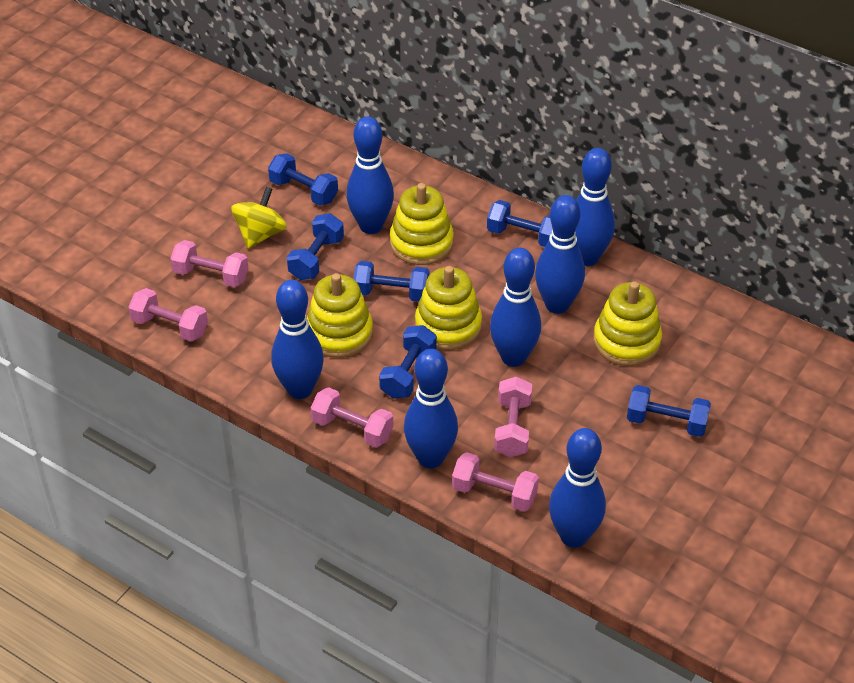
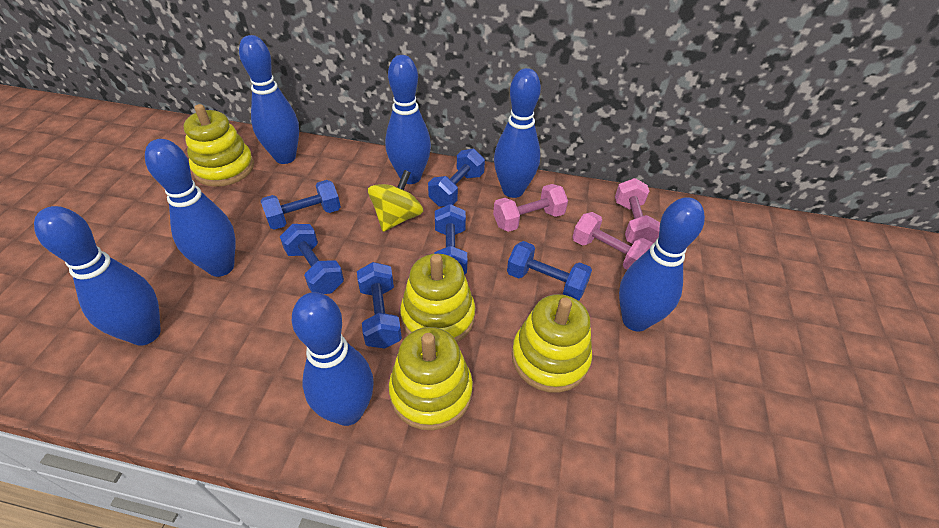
pink dumbbell: [128,288,208,341] [170,240,248,287] [311,387,393,448] [452,452,539,512] [494,376,532,457] = 5 -> [493,184,568,232] [572,212,653,270] [615,178,660,244] = 3

